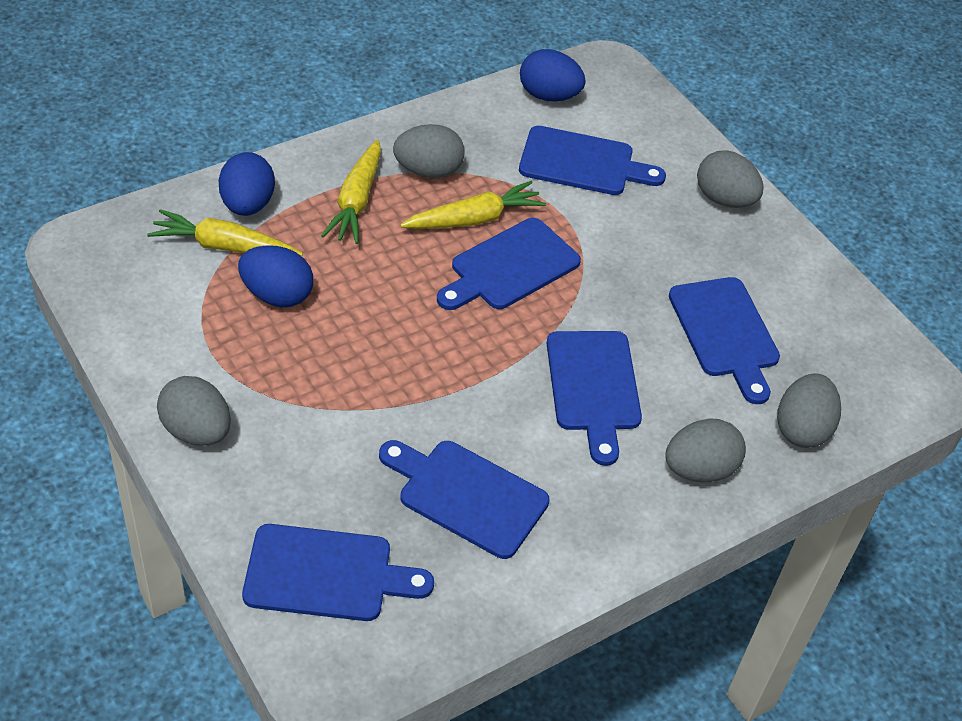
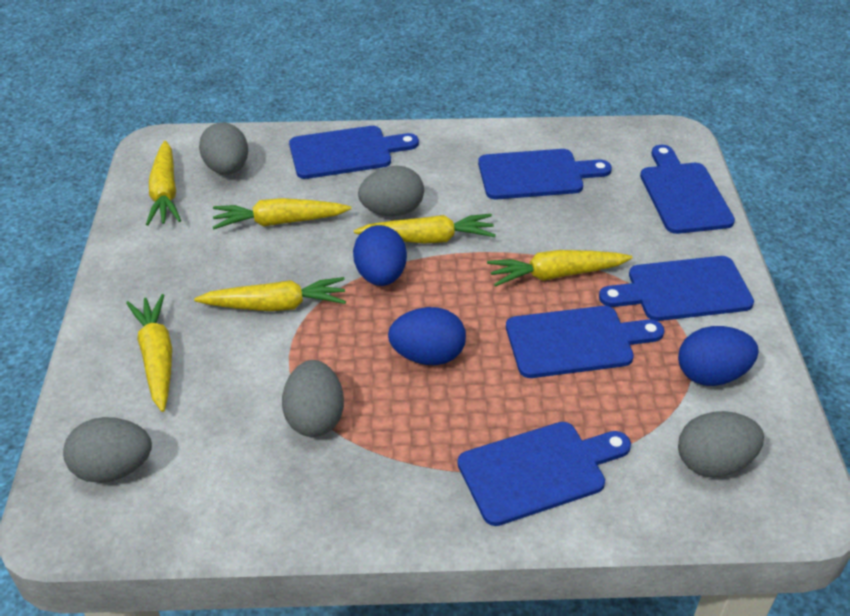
yellow carrot: [147,209,303,256] [321,139,381,244] [400,181,546,229] = 3 -> [126,294,172,412] [146,141,181,226] [194,277,346,311] [213,198,351,230] [354,214,496,244] [487,250,632,287] = 6

